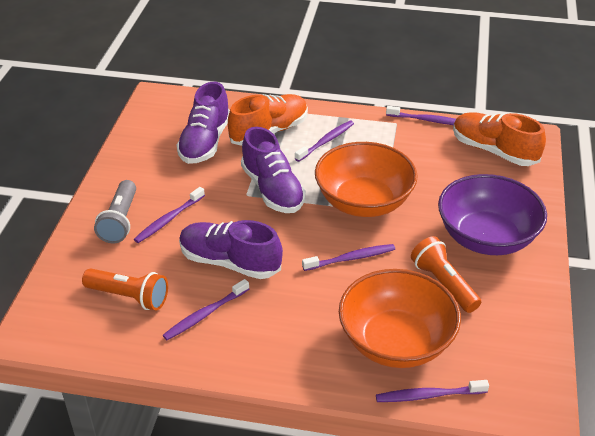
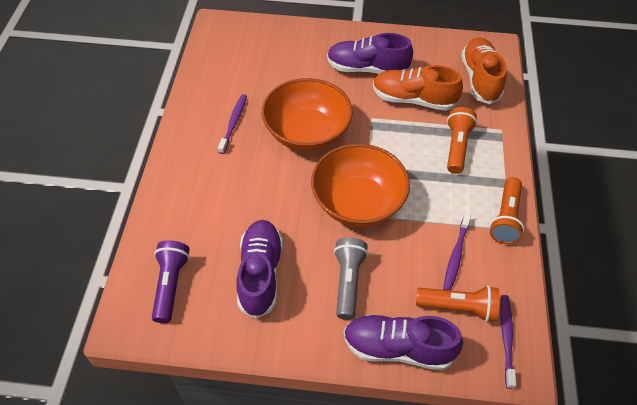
orange flashlight: [82,268,168,310] [411,236,481,313] = 2 -> [416,285,500,322] [447,107,477,174] [490,177,524,244] = 3
purple bowl: [438,174,547,255] = 1 -> none = 0
purple flashlight: none = 0 -> [152,240,190,323] = 1
purple toothbrush: [134,187,205,243] [163,279,249,340] [295,121,354,162] [302,244,395,271] [376,380,489,402] [386,106,456,125] = 6 -> [218,94,247,154] [443,213,471,290] [500,295,516,389] = 3

